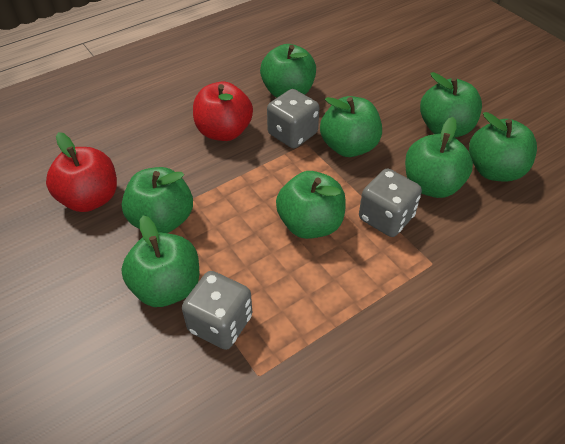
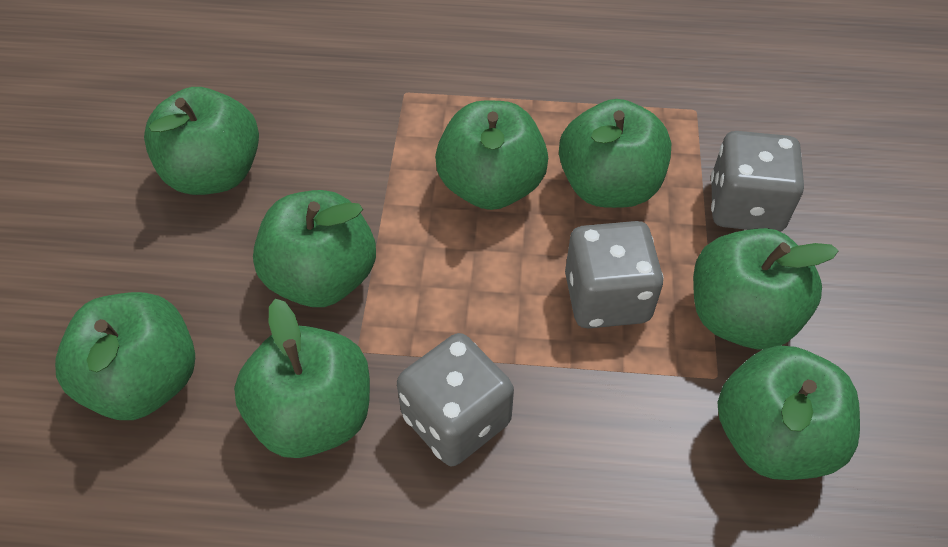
red apple: [46,132,117,212] [193,81,253,141] = 2 -> none = 0

